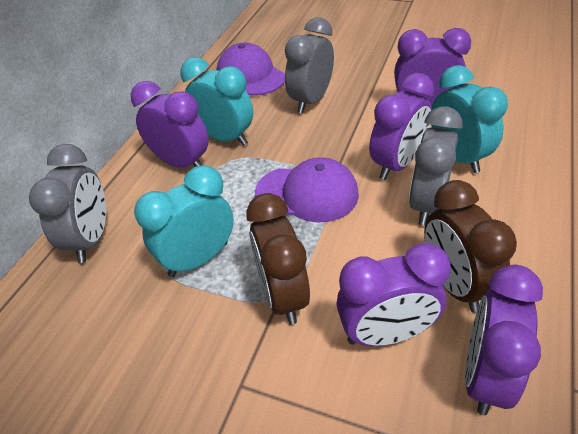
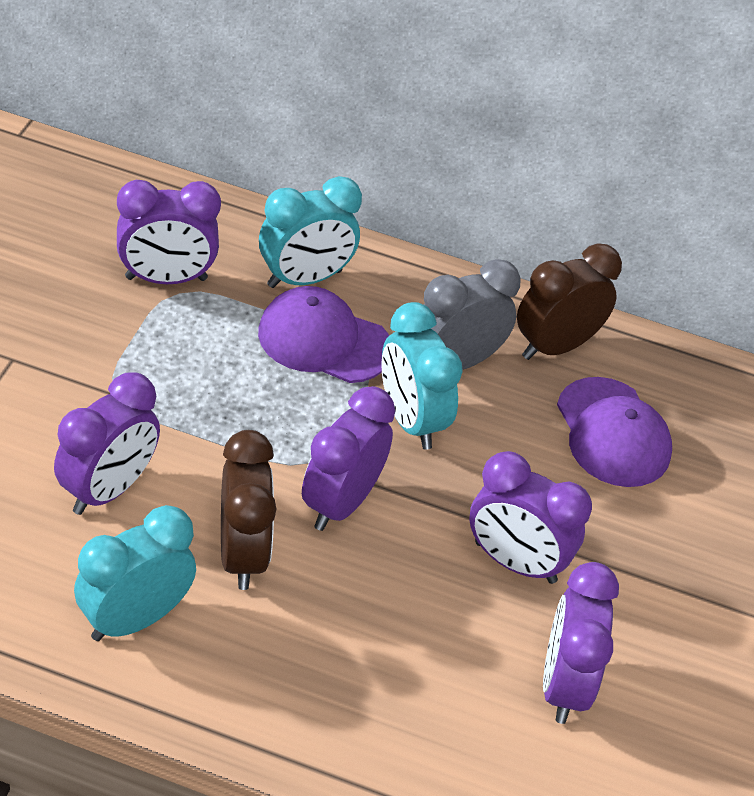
grey clock: [29,144,106,263] [285,17,334,113] [409,106,462,225] = 3 -> [424,259,521,370] = 1

